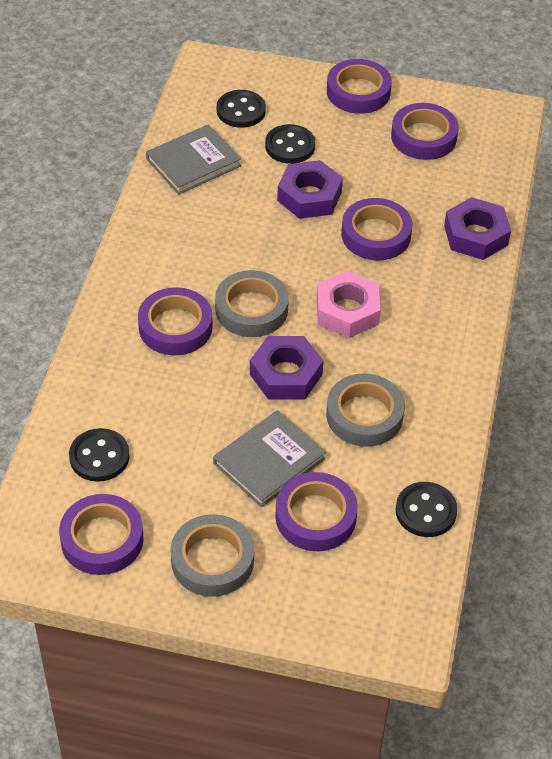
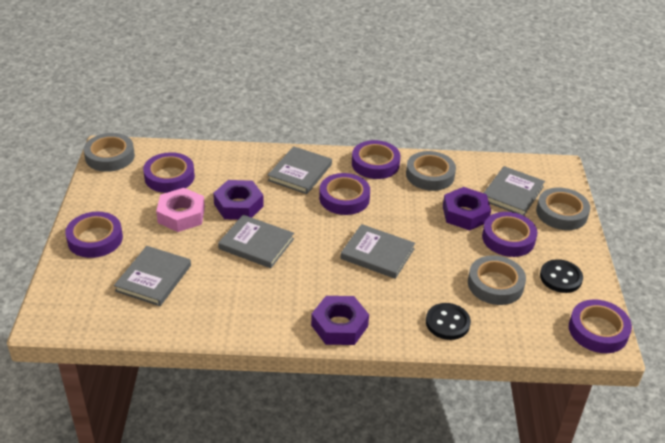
black button: [69,428,130,482] [217,90,266,128] [265,124,315,164] [396,482,457,537] = 4 -> [426,303,471,340] [540,259,583,293] = 2
grey book: [146,124,241,195] [213,410,326,507] = 2 -> [114,246,191,306] [218,215,294,268] [268,146,332,194] [340,224,415,279] [484,166,545,216] = 5
grey tape: [170,514,254,597] [215,270,289,337] [326,374,405,447] = 3 -> [84,133,135,172] [406,151,456,191] [468,255,526,305] [536,188,590,230] = 4

